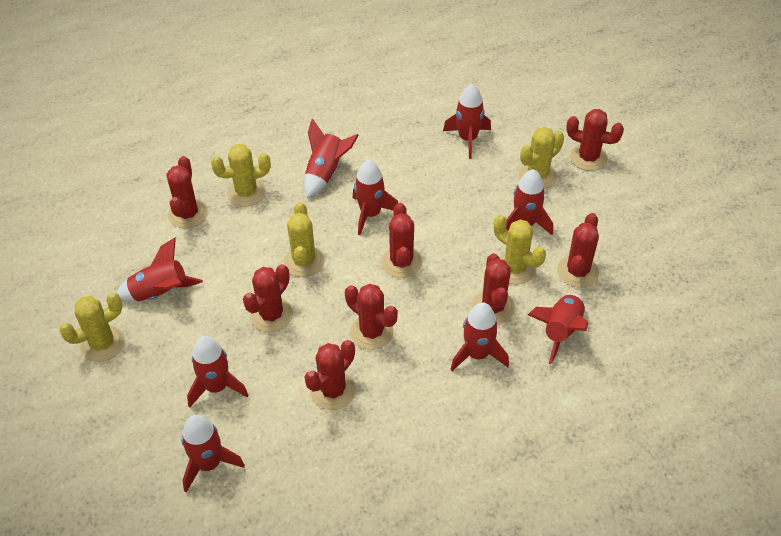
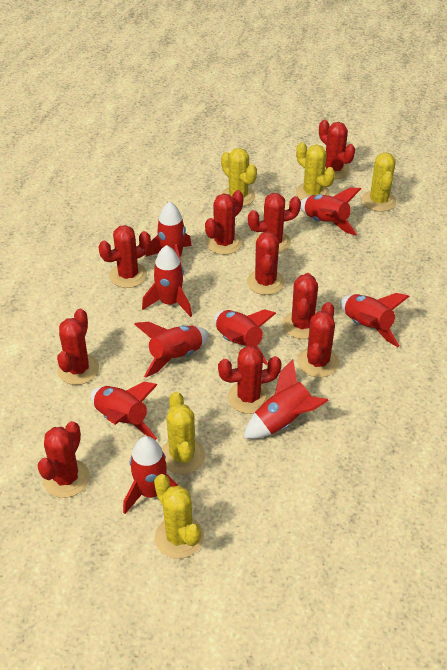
red cactus: [167,156,208,229] [243,264,293,332] [304,340,356,410] [345,284,398,350] [381,203,422,278] [472,253,515,324] [557,213,599,288] [566,109,624,171] = 8 -> [38,421,90,498] [57,309,99,385] [98,225,151,288] [205,190,243,255] [218,346,282,414] [247,232,285,295] [248,193,301,254] [283,273,318,339] [297,302,339,378] [319,119,355,179] = 10

